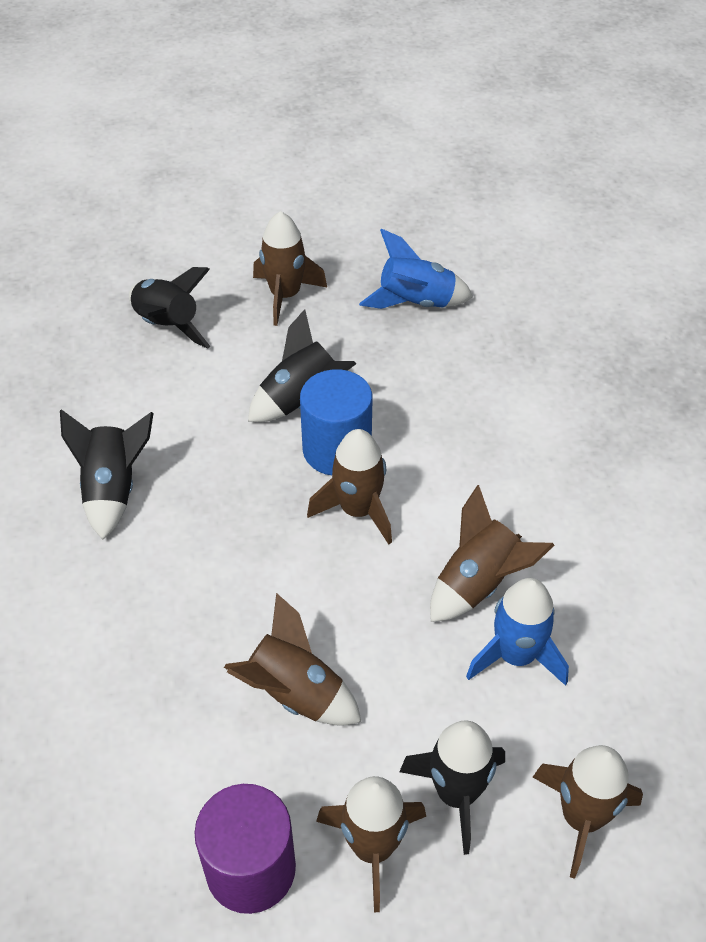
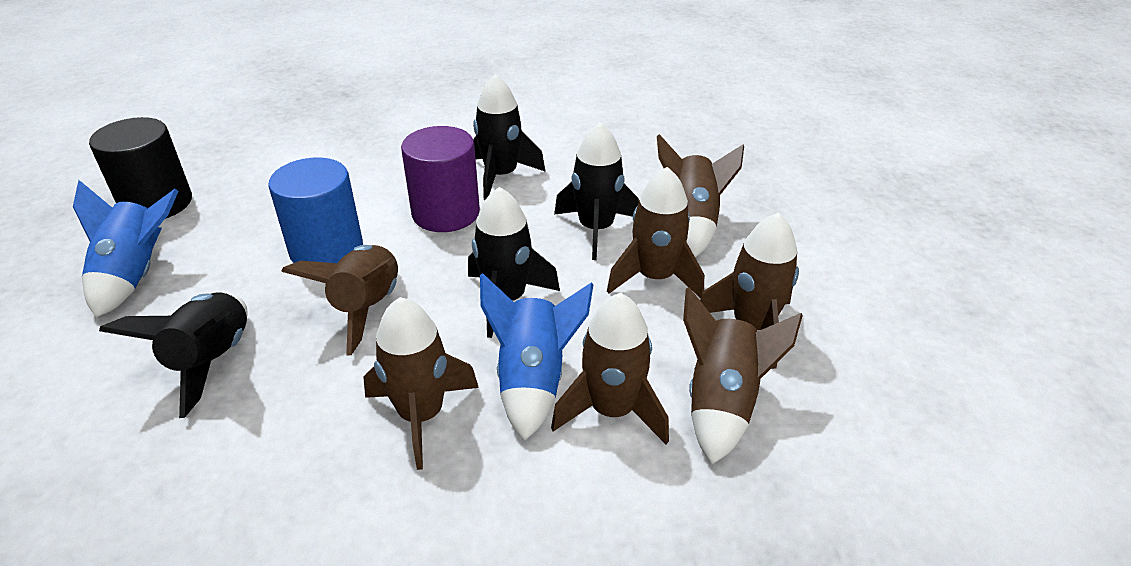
black cylinder: none = 0 -> [89,117,192,219] = 1
brown rocket: [224,593,361,726] [253,211,327,326] [307,429,392,544] [316,776,426,912] [430,485,554,622] [533,745,643,879] = 6 -> [281,245,398,355] [363,297,479,470] [551,293,669,444] [607,167,704,298] [657,134,744,257] [683,287,803,464] [700,213,799,369] = 7

